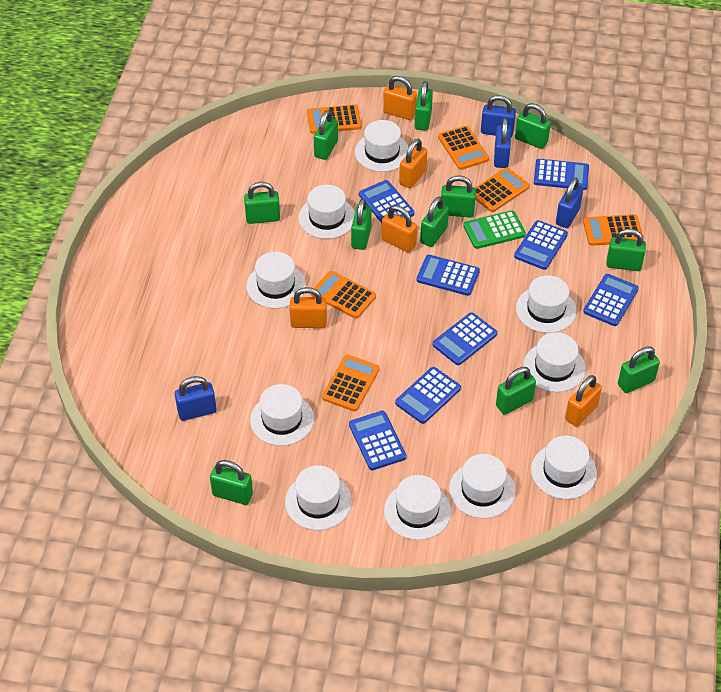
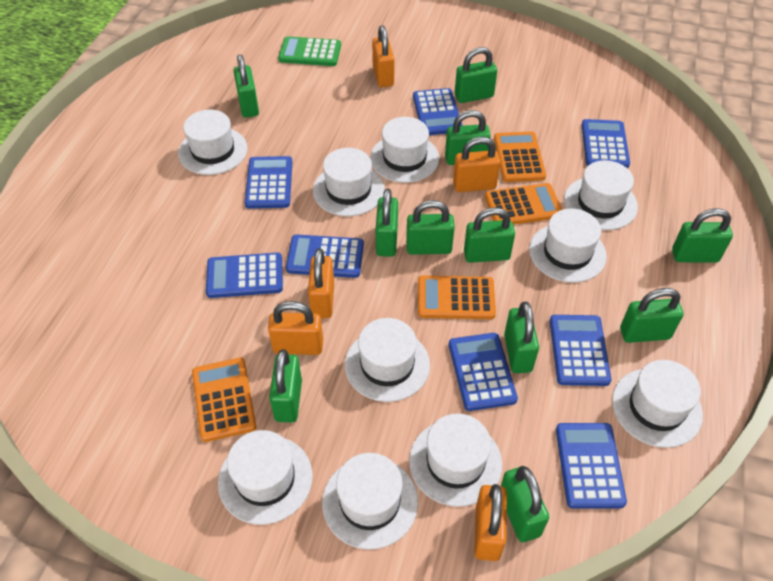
blue padlock: [175,376,216,421] [481,95,516,137] [494,118,511,168] [556,178,583,228] = 4 -> none = 0
orange calculator: [307,104,361,134] [311,271,376,319] [322,355,379,412] [438,126,489,170] [475,168,530,212] [583,214,643,246] = 6 -> [192,358,256,442] [418,275,496,319] [485,183,562,225] [494,131,546,182] = 4

